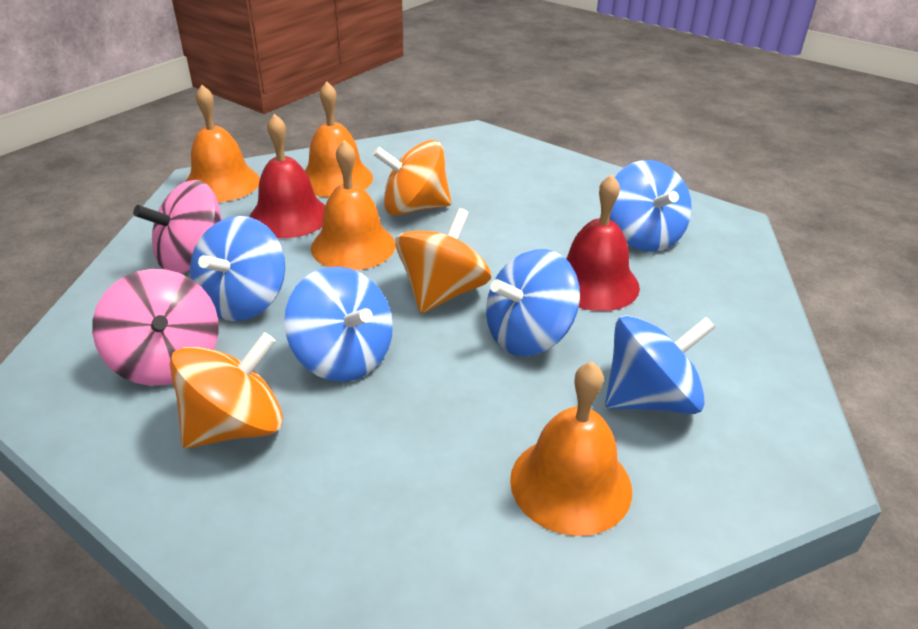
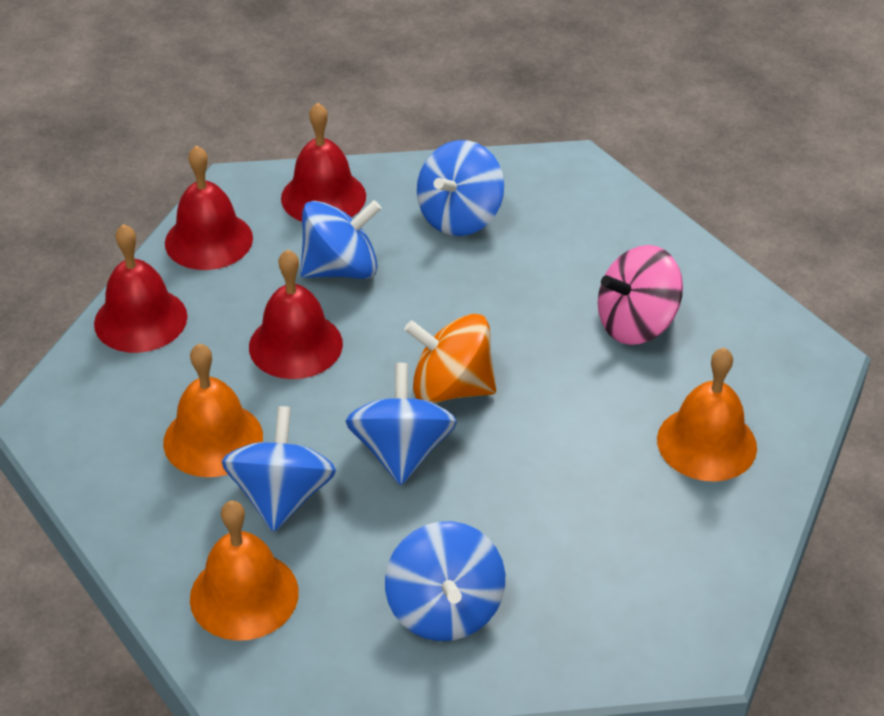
orange bell: [185,85,260,202] [305,81,373,197] [311,140,395,270] [510,362,632,536] = 4 -> [163,343,263,477] [190,501,299,641] [657,347,757,481] = 3
orange spinning top: [169,332,283,448] [373,140,451,216] [395,208,491,313] = 3 -> [404,314,496,403] = 1
pink spinning top: [92,269,219,386] [133,180,222,273] = 2 -> [598,245,683,345] = 1
red bell: [249,114,325,238] [566,174,640,311] = 2 -> [94,224,187,353] [165,145,253,270] [249,249,343,379] [281,103,366,222] = 4

